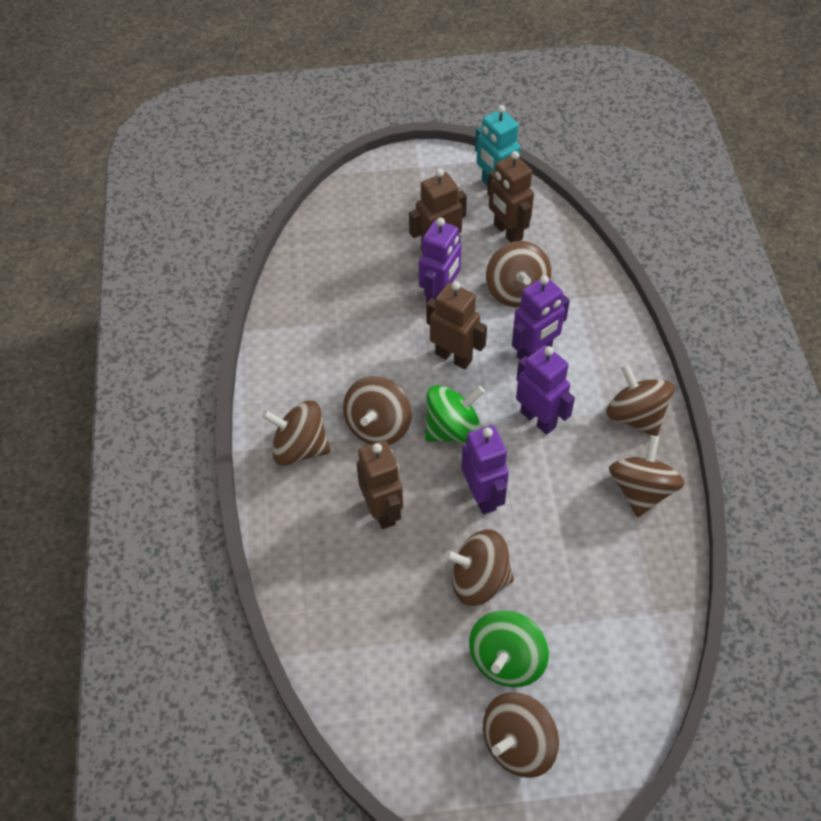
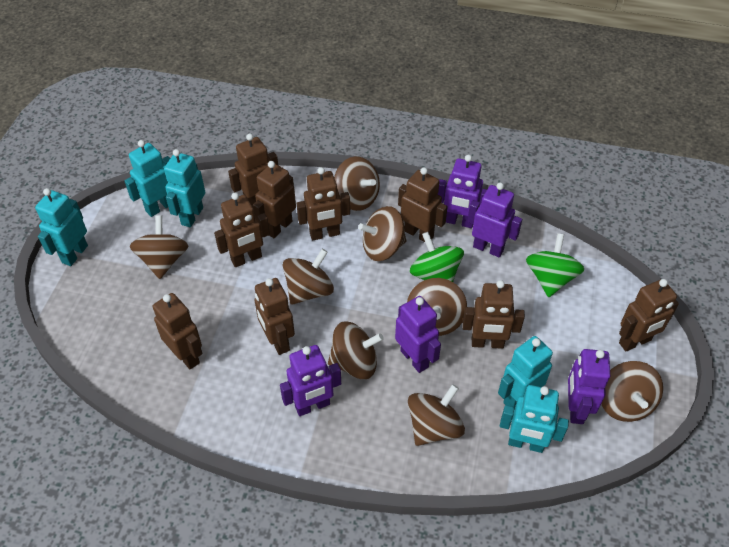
brown robot: [357,440,403,529] [409,169,467,251] [426,281,487,369] [487,151,534,242] = 4 -> [153,293,202,369] [214,193,270,267] [228,134,278,207] [253,161,296,238] [254,278,295,355] [297,167,350,240] [398,168,448,242] [463,280,525,349] [619,279,679,351] = 9
brown spinning top: [262,400,330,466] [343,376,412,445] [444,529,514,606] [483,692,559,778] [486,241,551,307] [606,364,675,436] [609,435,685,517] = 7 -> [130,216,188,279] [283,249,334,305] [328,321,384,379] [334,157,380,211] [358,206,407,261] [407,278,467,336] [408,384,465,446] [601,361,663,422] = 8
purple robot: [419,217,461,304] [461,425,509,514] [512,275,570,360] [516,345,575,435] = 4 -> [280,345,341,416] [395,296,441,373] [438,155,487,228] [467,183,522,258] [568,349,610,424] = 5
turquoise robot: [475,105,521,186] = 1 -> [35,188,88,266] [125,140,170,217] [164,149,205,227] [498,336,553,409] [500,385,569,453] = 5

